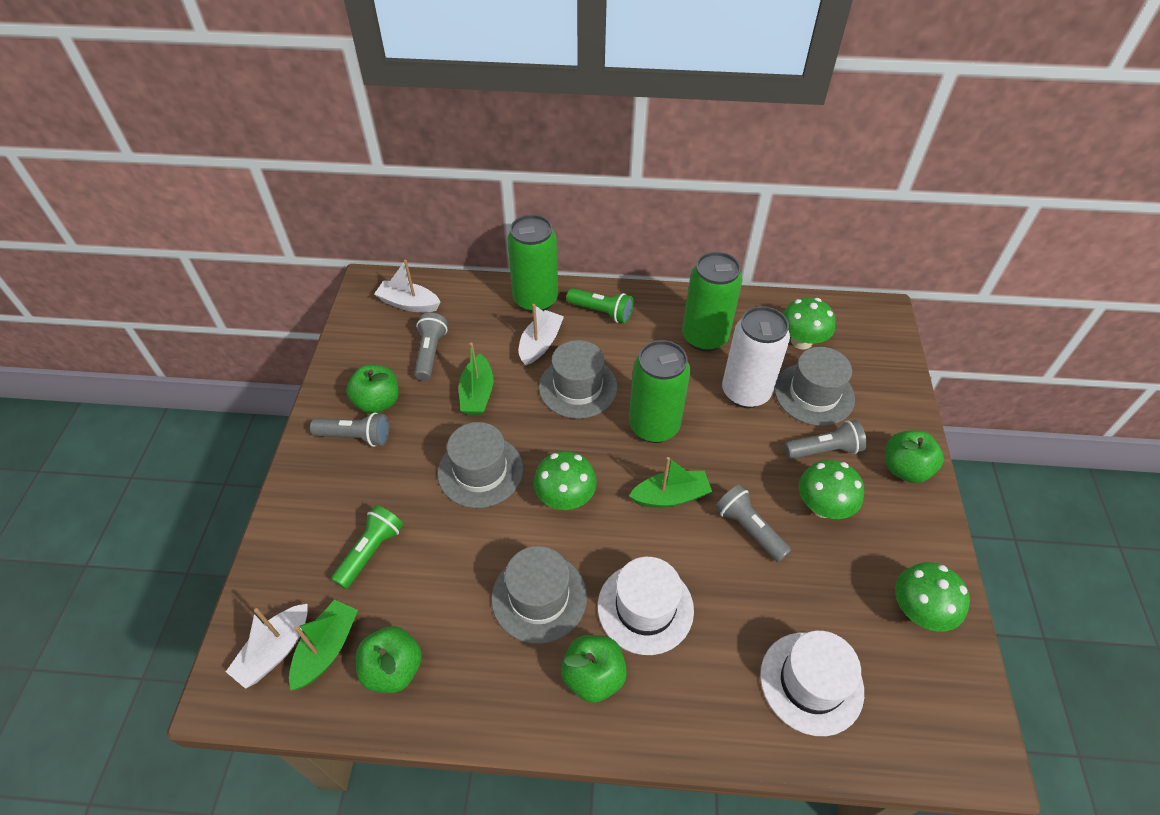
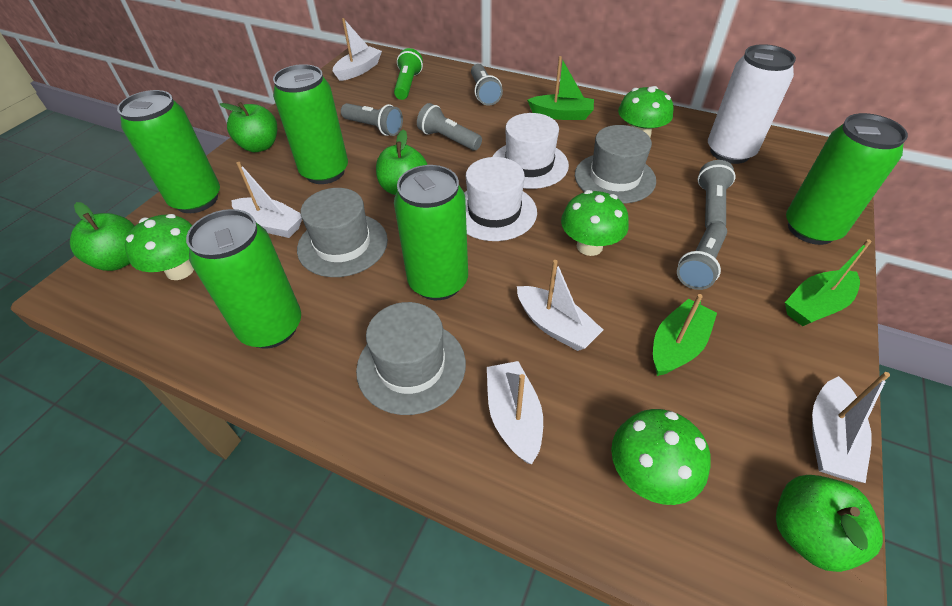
green can: [507,215,558,313] [629,340,690,443] [682,252,742,352] = 3 -> [117,90,220,213] [186,209,301,349] [273,64,348,184] [394,165,468,300] [786,113,908,245] = 5
green flashlight: [331,505,403,589] [566,288,633,323] = 2 -> [394,48,423,100] = 1
grey flashlight: [310,412,389,447] [414,312,448,381] [715,485,791,562] [784,420,867,459] = 4 -> [341,103,403,136] [417,103,482,150] [471,64,503,106] [677,222,727,290] [698,160,735,228] = 5
grey hat: [438,422,523,508] [491,546,587,644] [539,340,617,419] [774,347,855,426] = 4 -> [297,188,388,277] [356,302,466,415] [575,125,656,204] = 3
white boat: [226,604,308,689] [374,260,440,312] [519,304,564,365] = 3 -> [231,162,302,238] [333,18,382,81] [487,361,543,464] [517,260,603,351] [812,372,890,483] = 5

